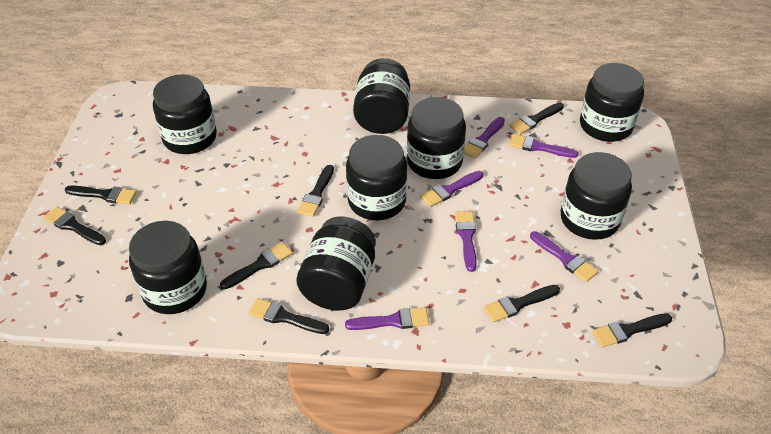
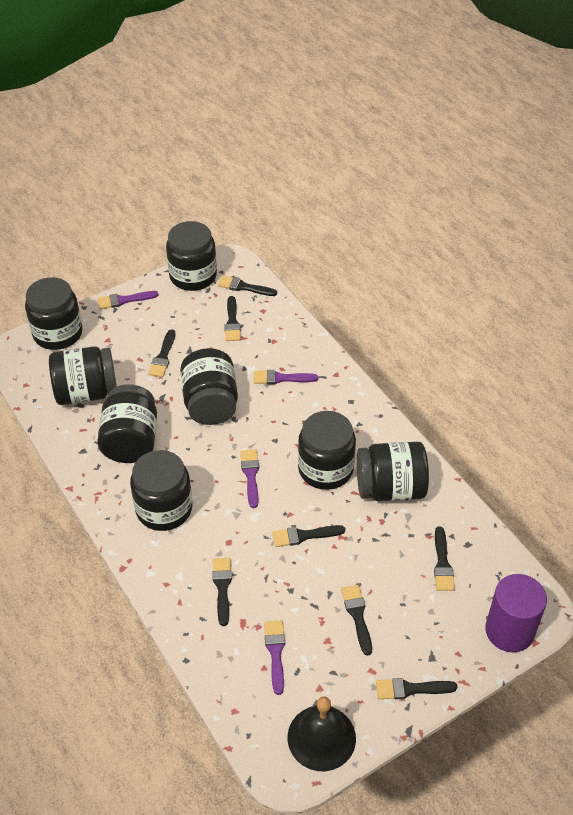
black bell: none = 0 -> [288,696,356,771] = 1
purple brush: [345,308,429,330] [420,171,484,207] [455,211,477,272] [464,117,505,159] [509,134,579,158] [530,231,598,282] = 6 -> [97,291,158,309] [241,449,259,508] [254,370,318,384] [264,621,285,695] = 4
purple cylinder: none = 0 -> [485,574,547,652] = 1

